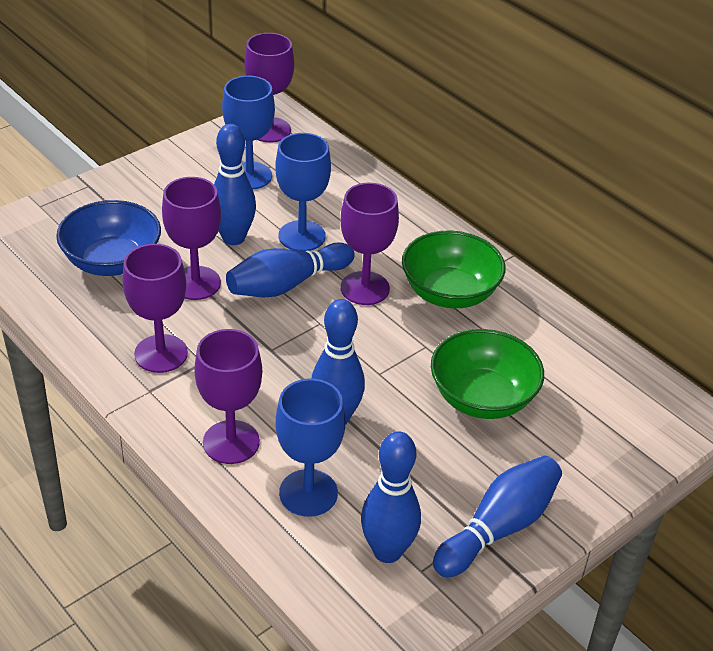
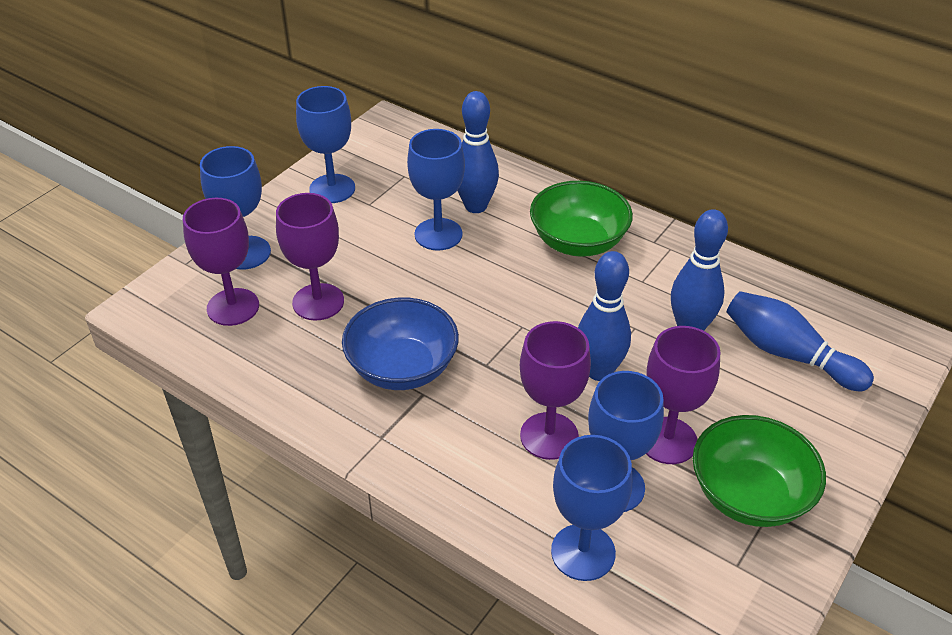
blue bowling pin: [214,124,256,245] [226,242,355,297] [311,299,365,425] [361,431,421,563] [433,456,562,577] = 5 -> [457,91,499,213] [578,251,631,381] [671,209,728,331] [727,291,874,391] = 4
blue goblet: [222,76,275,189] [275,133,331,251] [275,378,345,517] = 3 -> [200,146,271,270] [296,86,355,203] [407,129,465,251] [551,435,632,581] [588,371,664,512] = 5
purple goblet: [123,244,188,373] [162,177,221,300] [194,329,262,464] [244,33,294,143] [341,183,399,305] = 5 -> [183,198,259,326] [276,193,344,321] [520,321,591,460] [646,326,720,464] = 4

